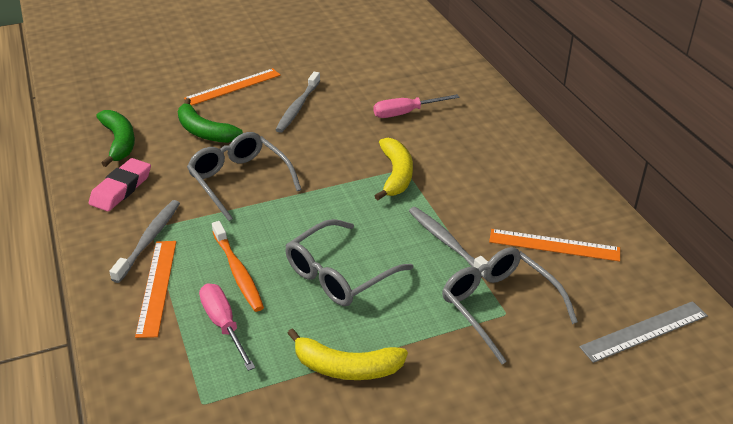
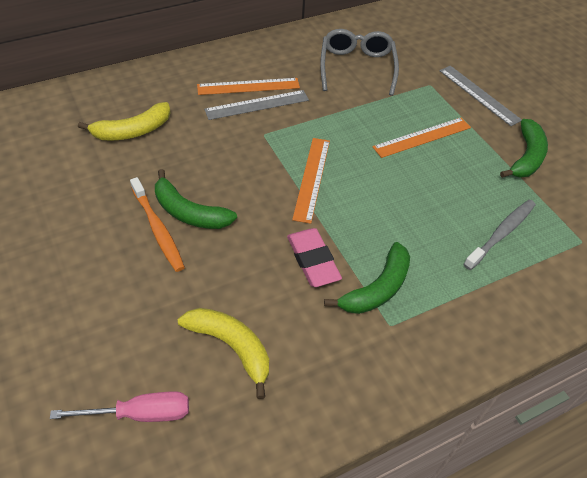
green banana: [96,110,135,167] [177,98,243,143] = 2 -> [155,169,237,229] [324,242,410,314] [500,119,548,178] = 3
grey glasses: [187,132,302,221] [285,219,413,306] [442,247,578,364] = 3 -> [320,29,399,96] = 1
grey ruler: [579,301,708,363] = 1 -> [204,90,309,120] [439,66,522,126] = 2
grey toothbrush: [109,200,180,283] [275,72,321,133] [409,207,488,279] = 3 -> [463,200,536,270] = 1
pink screwdriver: [199,283,255,371] [373,94,459,118] = 2 -> [50,391,189,422] = 1

